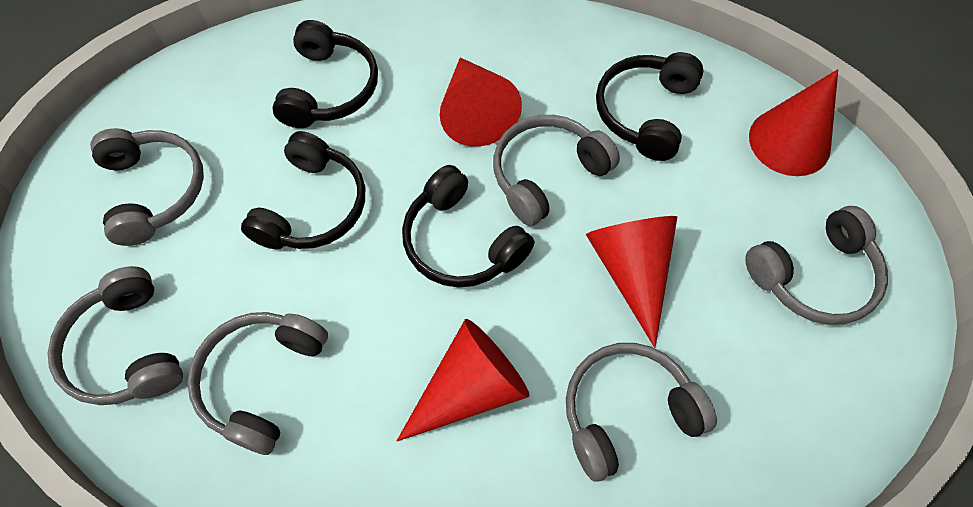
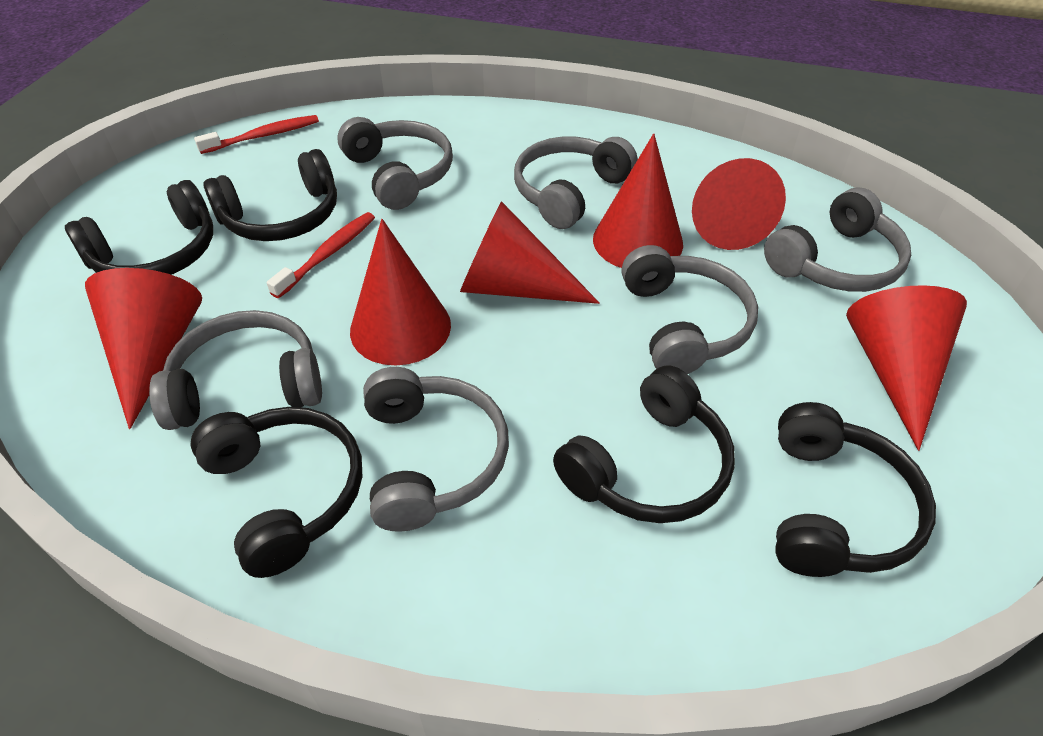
black headphones: [241,131,365,250] [272,20,378,128] [402,165,535,288] [596,52,703,161] = 4 -> [65,180,213,275] [190,407,362,578] [204,149,337,241] [553,365,735,523] [775,402,936,577] = 5
red cone: [397,319,530,441] [440,58,522,147] [586,216,677,348] [749,69,838,176] = 4 -> [85,268,202,429] [350,219,451,366] [460,201,600,304] [593,134,683,268] [692,158,786,250] [846,285,967,451] = 6
red toothbrush: none = 0 -> [194,115,319,154] [267,212,375,298] = 2

